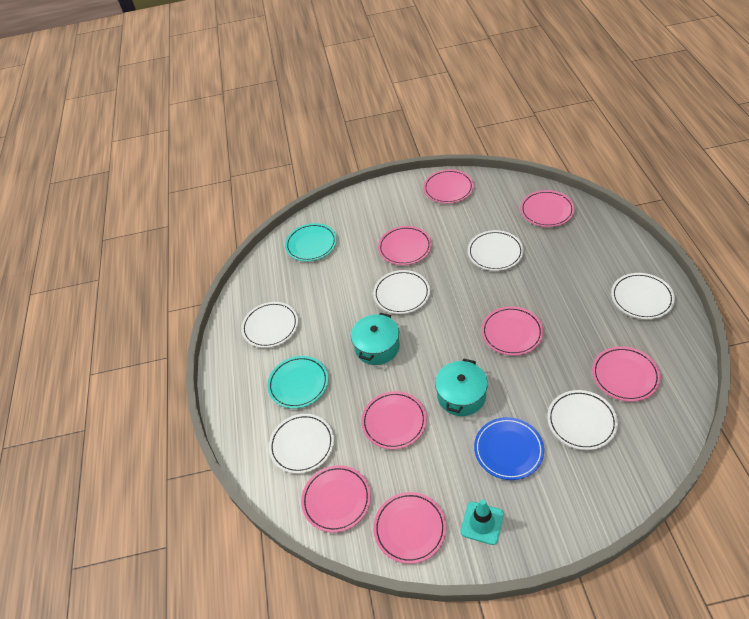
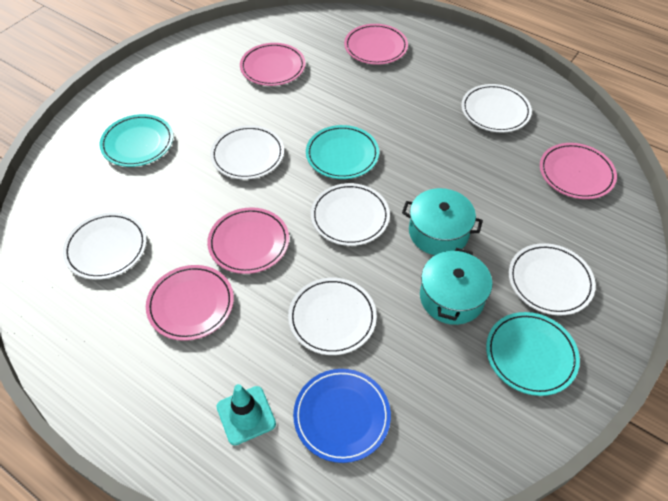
pink plate: [301,465,371,533] [361,391,427,449] [373,492,446,564] [378,226,432,265] [423,169,474,204] [481,306,544,356] [520,190,575,227] [592,346,661,402] = 8 -> [146,265,234,341] [207,207,289,274] [240,43,305,86] [344,24,408,65] [540,143,617,199] = 5
turquoise plate: [267,356,328,409] [285,223,337,261] = 2 -> [99,114,173,167] [306,125,379,179] [486,312,580,396] = 3

